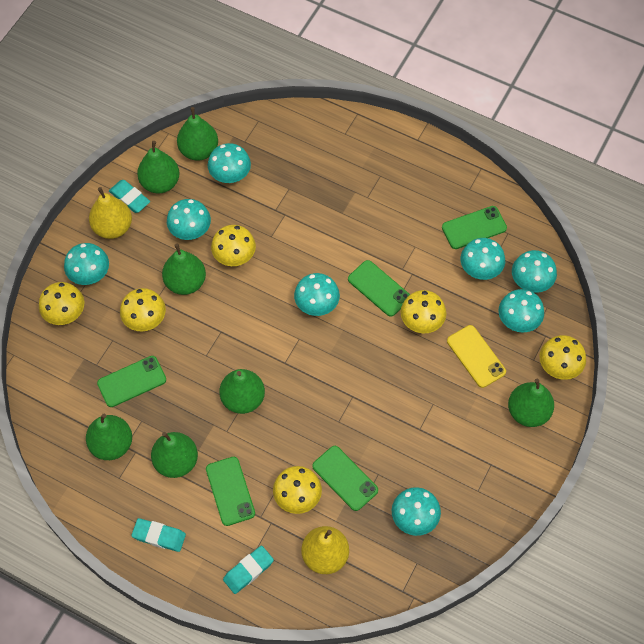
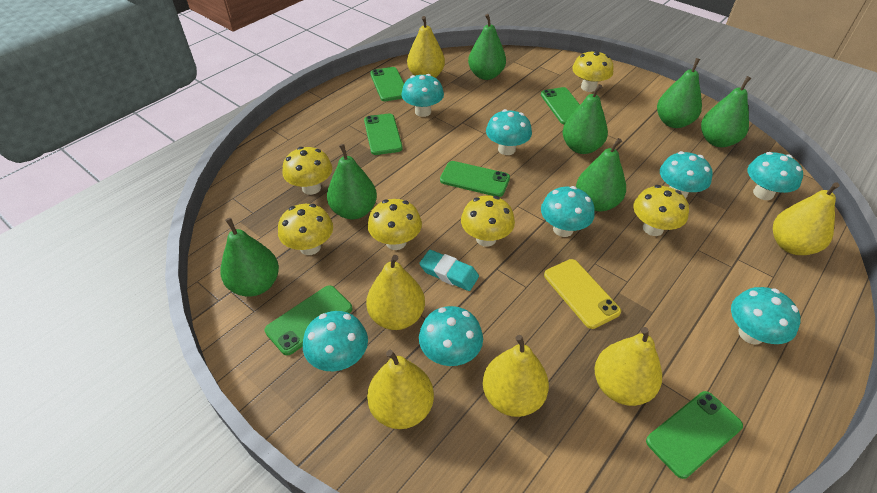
green phone: [97,356,166,407] [206,457,255,526] [312,446,378,511] [348,260,410,317] [442,206,507,249] = 5 -> [265,285,352,355] [364,114,403,155] [370,67,404,101] [440,161,510,197] [541,87,580,125] [646,391,743,479] = 6
turquoise eraser: [109,180,150,213] [132,518,186,552] [223,546,274,594] = 3 -> [419,250,479,291] = 1
yellow pear: [89,187,132,239] [301,526,349,574] = 2 -> [366,255,425,330] [367,350,434,429] [407,16,445,78] [483,335,549,417] [595,327,662,406] [773,182,840,255] = 6

